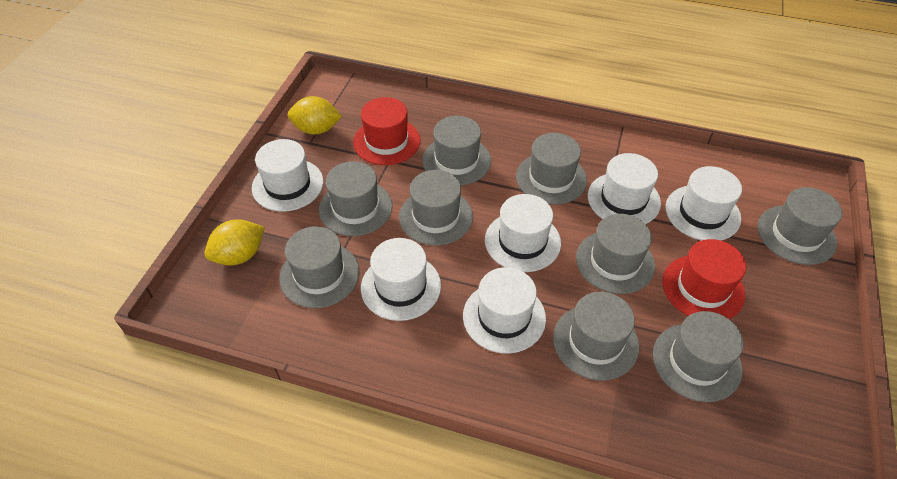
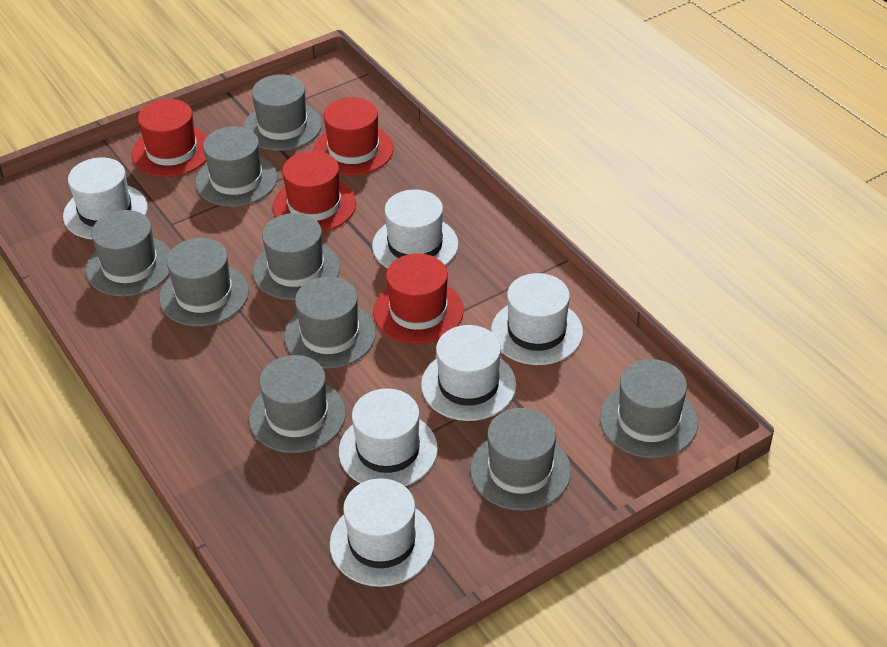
red hat: [353,97,420,165] [662,239,746,319] = 2 -> [132,99,207,177] [273,151,356,232] [314,97,394,175] [373,253,464,344] = 4
yellow lemon: [205,219,265,265] [288,96,342,135] = 2 -> none = 0

